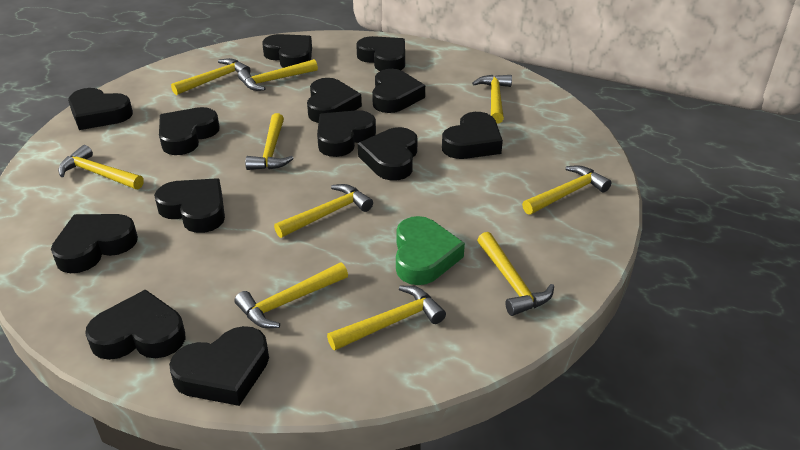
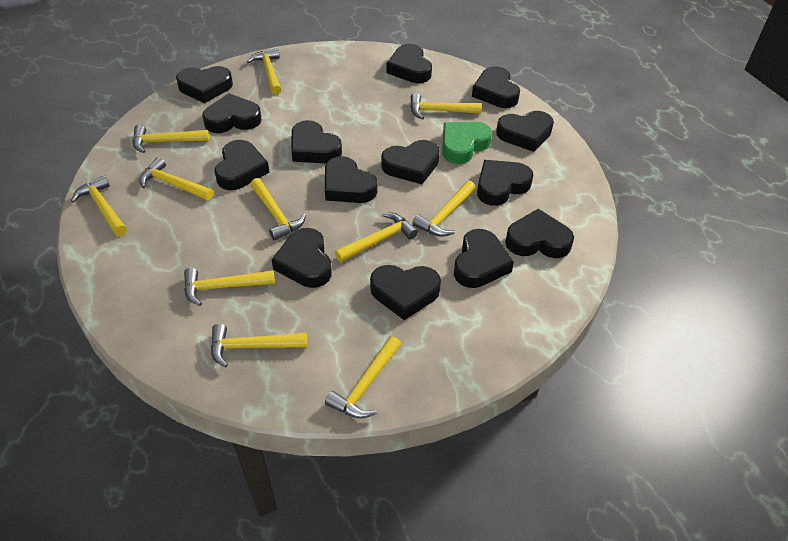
black heart: [51,214,138,273] [68,88,133,130] [85,289,185,360] [154,178,225,233] [159,107,220,155] [169,326,269,406] [262,34,312,68] [307,78,362,123] [317,110,376,157] [356,36,405,71] [358,127,418,180] [372,69,425,113] [442,112,503,159] = 13 -> [176,66,233,103] [202,93,262,133] [215,140,269,190] [272,228,332,288] [291,120,342,163] [325,156,377,203] [370,265,441,320] [381,140,440,184] [386,44,432,83] [454,229,514,288] [472,66,520,108] [477,160,534,206] [496,111,554,152] [505,209,574,258] = 14
yellow hammer: [58,145,144,189] [171,58,251,95] [235,263,348,328] [238,59,318,91] [245,113,294,170] [274,184,373,238] [327,286,446,351] [472,75,512,124] [477,232,554,316] [522,165,611,215] = 10 -> [71,176,127,236] [133,124,209,153] [139,157,214,201] [184,268,275,306] [211,324,307,367] [247,48,281,95] [250,178,306,241] [325,336,401,419] [335,213,418,262] [411,93,481,120] [412,181,476,237] = 11

